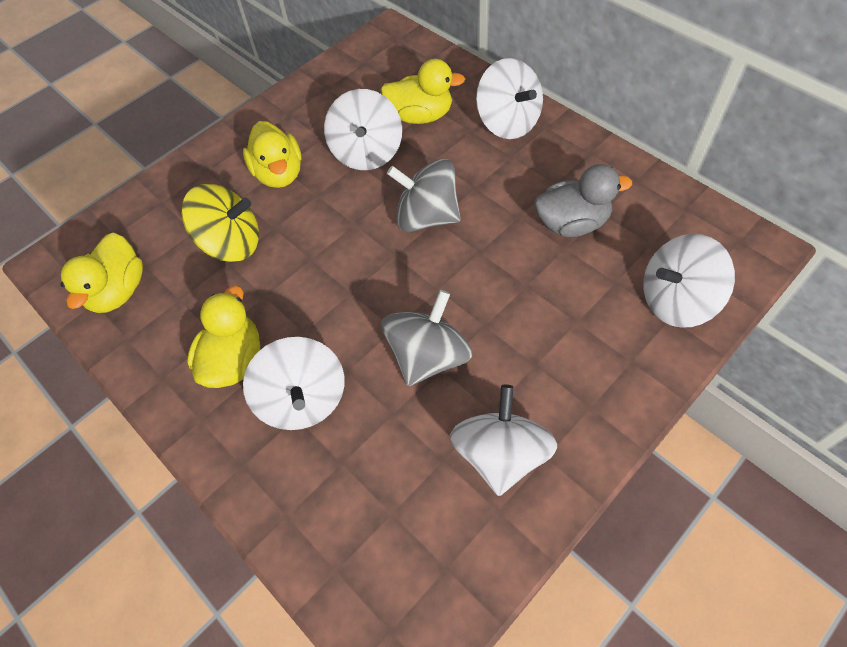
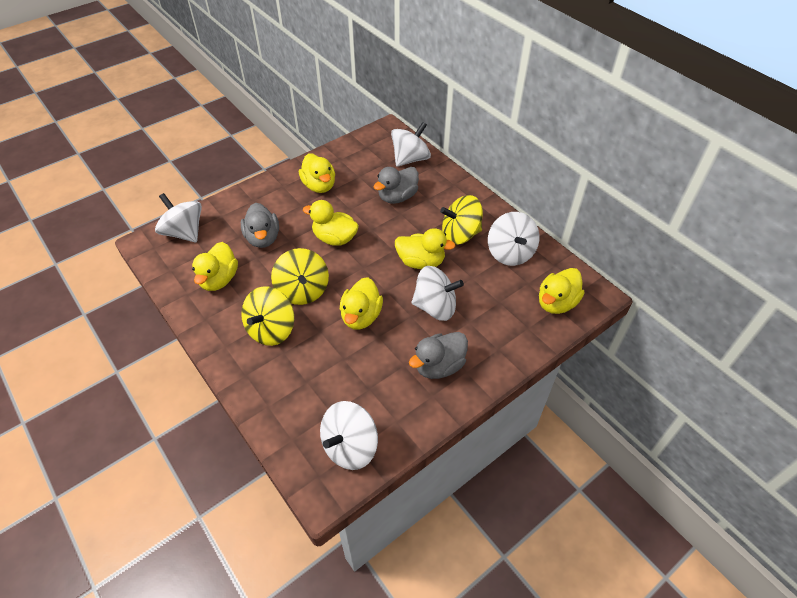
grey duck: [534,164,632,237] = 1 -> [241,203,279,248] [374,167,419,204] [409,332,468,379] = 3
grey spinning top: [381,290,472,386] [387,159,461,232] = 2 -> none = 0
yellow duck: [61,233,143,313] [187,286,260,388] [243,121,302,188] [381,59,465,124] = 4 -> [192,242,238,291] [299,153,335,193] [303,200,359,246] [340,277,383,330] [395,228,456,269] [539,268,584,314] = 6
yellow spinning top: [181,184,259,262] = 1 -> [241,286,294,346] [271,248,329,305] [440,195,483,245] = 3

